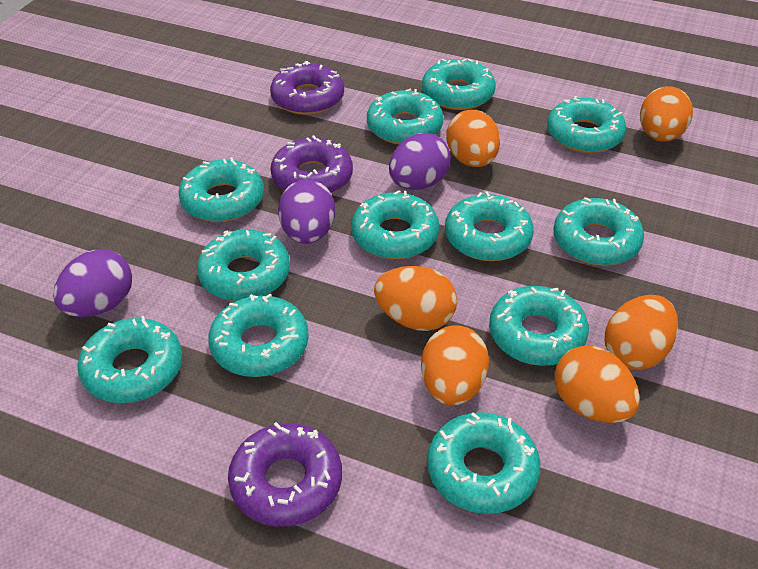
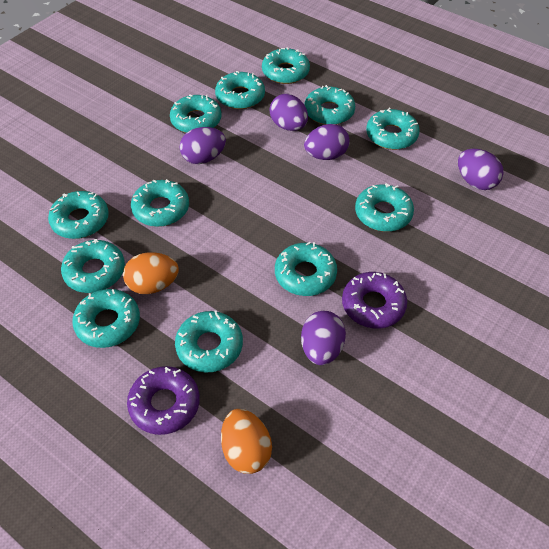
orange egg: [374,266,457,331] [421,325,489,406] [446,110,500,167] [554,345,640,423] [605,295,678,370] [640,86,693,142] = 6 -> [123,252,179,294] [221,409,272,474] = 2
purple donut: [228,422,342,527] [270,61,344,115] [271,135,353,194] = 3 -> [127,366,200,435] [342,272,407,328] = 2
purple egg: [53,249,132,317] [278,179,335,244] [389,133,451,190] = 3 -> [180,127,226,164] [270,94,308,131] [301,311,346,365] [304,124,350,160] [458,148,503,190] = 5

